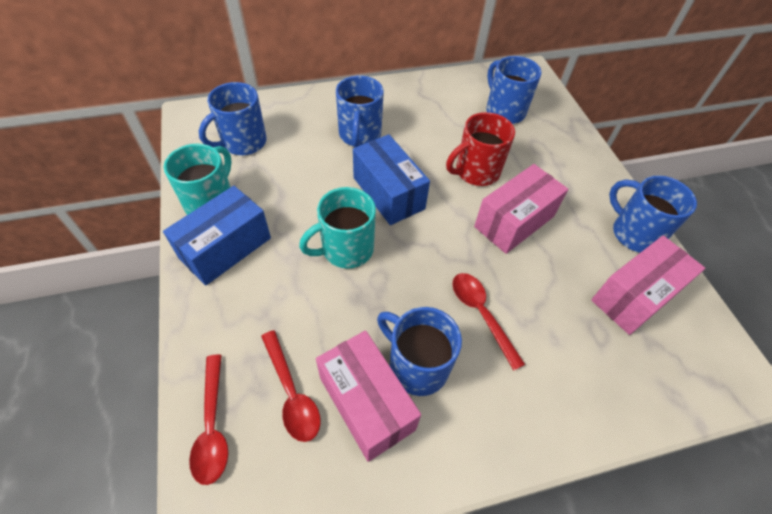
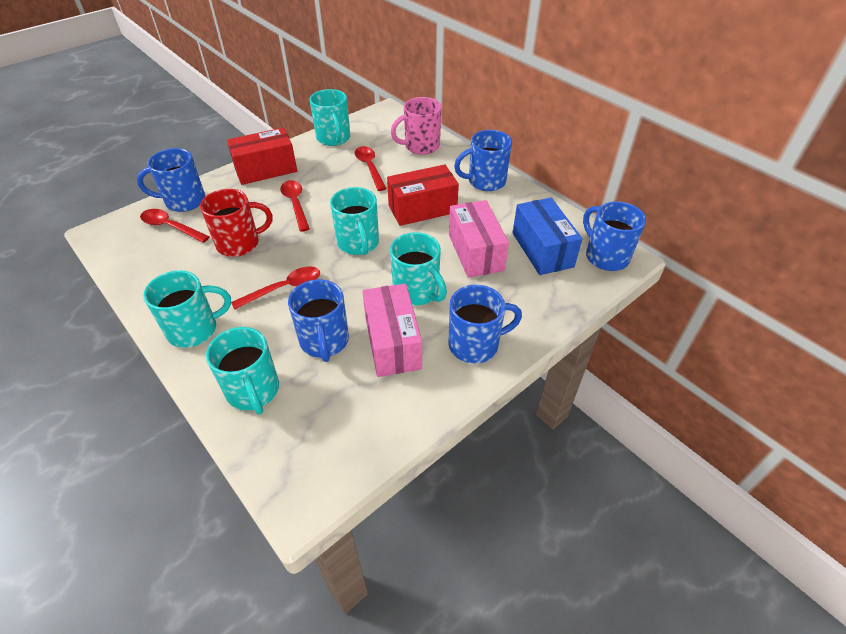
blue box: [163,186,271,286] [353,134,430,225] = 2 -> [513,198,583,275] = 1
pink box: [316,330,421,462] [474,164,568,254] [591,235,705,335] = 3 -> [362,283,422,377] [449,200,509,278] = 2
pink mug: none = 0 -> [391,97,442,155] = 1
red box: none = 0 -> [227,128,297,185] [387,165,459,226] = 2
red spoon: [189,355,228,485] [261,330,321,442] [452,273,525,371] = 3 -> [140,209,210,243] [231,266,320,310] [280,180,310,232] [355,146,387,191] = 4
turquoise mug: [164,144,232,215] [299,187,376,268] = 2 -> [143,270,231,348] [206,327,279,415] [309,89,350,146] [330,187,379,255] [390,232,447,305] = 5

